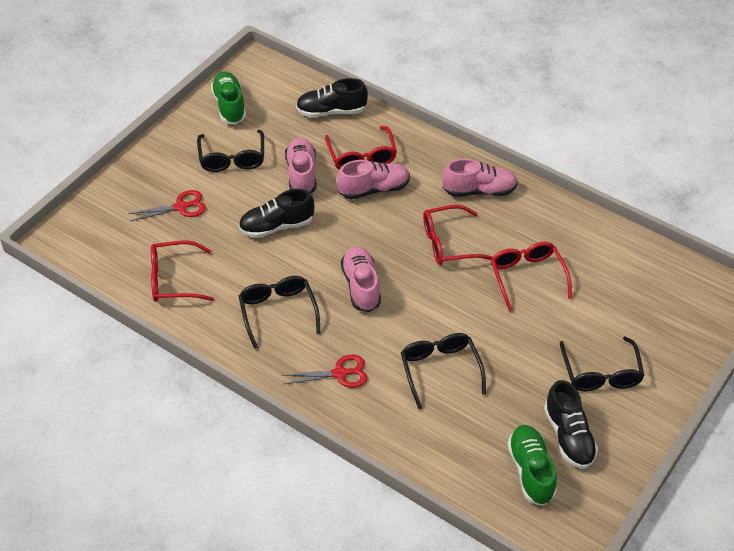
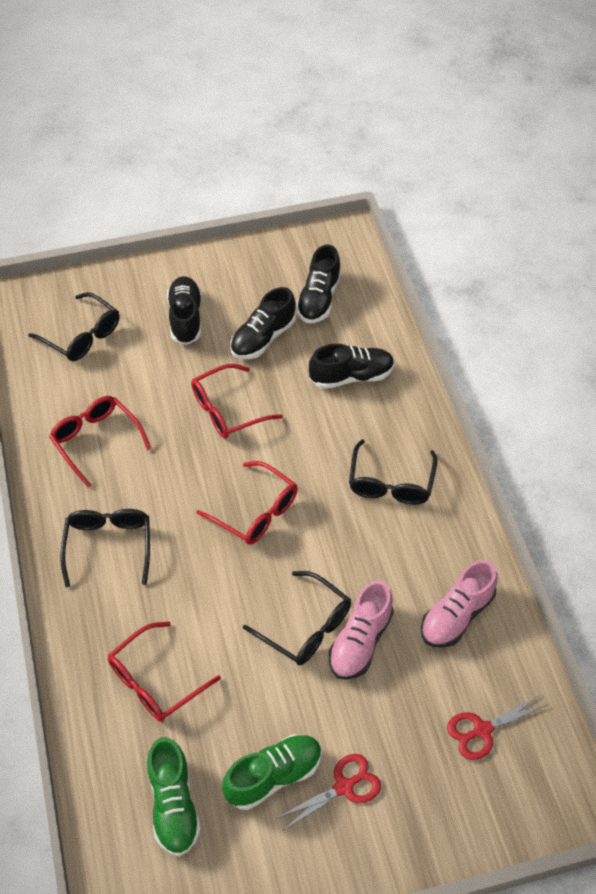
black shoe: [239,189,314,238] [296,78,368,118] [544,380,598,469] = 3 -> [167,276,202,345] [230,287,296,359] [296,245,341,323] [309,344,395,389] = 4
pink shoe: [285,138,316,193] [337,160,410,199] [341,246,381,312] [442,159,518,197] = 4 -> [329,580,394,680] [421,560,498,648] = 2

